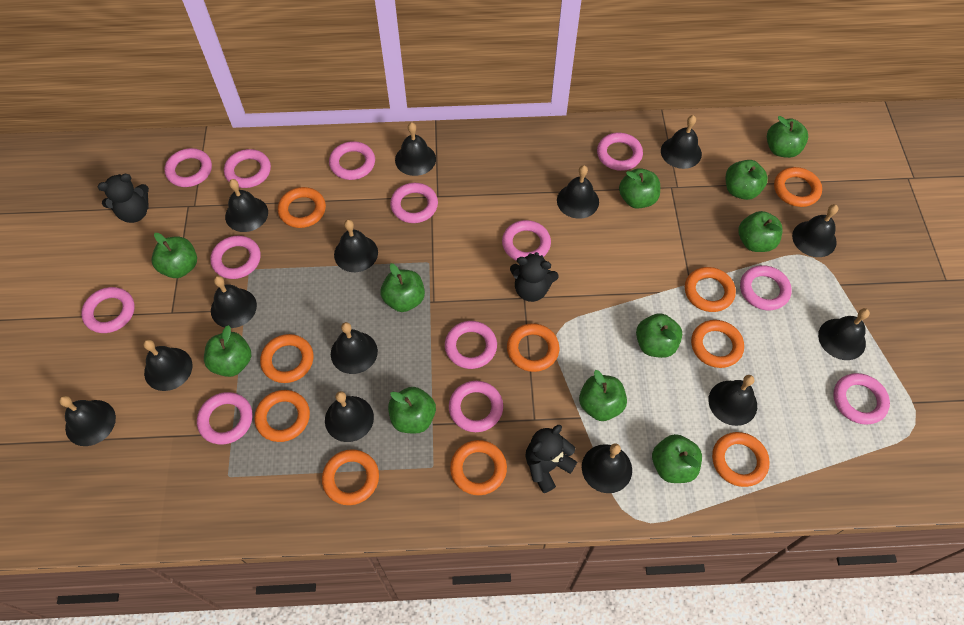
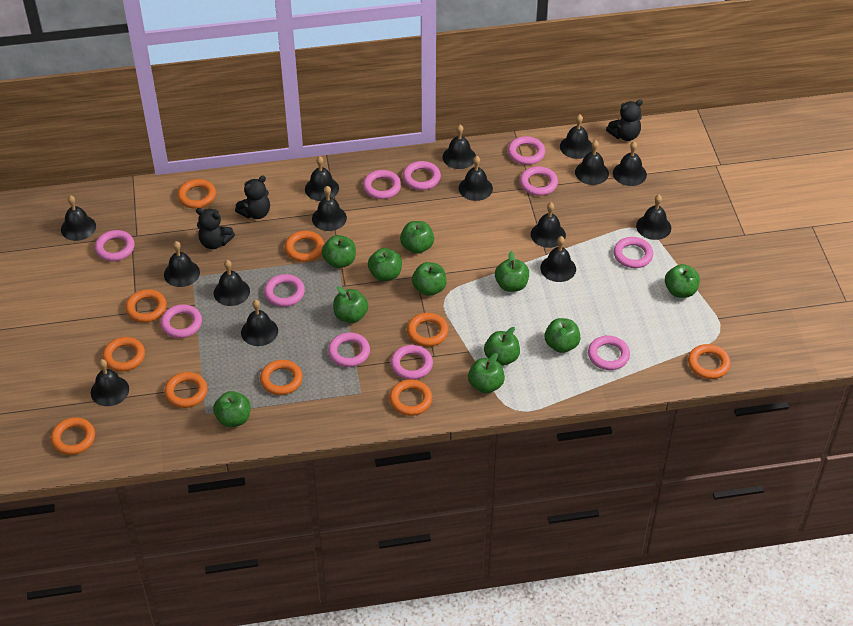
black bell: [59,396,116,446] [143,339,192,391] [211,276,257,328] [225,179,268,232] [325,391,374,442] [331,322,378,374] [334,220,378,272] [395,122,436,176] [557,165,599,219] [582,444,632,493] [661,115,702,169] [708,375,757,426] [792,204,838,257] [818,308,870,360] = 14 -> [61,195,96,241] [91,359,129,406] [164,241,200,287] [214,260,250,306] [241,300,278,346] [305,156,339,201] [312,186,347,231] [443,125,476,169] [459,156,493,201] [531,202,566,248] [540,236,576,282] [560,114,593,159] [575,140,609,185] [613,141,647,186] [636,195,671,240] = 15
pink ring: [81,287,135,333] [164,148,212,187] [197,392,252,445] [210,236,260,279] [224,149,271,188] [329,141,375,180] [390,183,438,223] [445,321,497,369] [449,381,503,432] [502,220,551,261] [597,133,643,171] [740,265,792,310] [833,373,890,425] = 13 -> [95,230,135,261] [161,305,202,338] [264,274,305,307] [328,333,370,367] [363,170,401,199] [391,345,433,380] [403,161,441,190] [508,136,545,165] [520,166,558,196] [588,336,630,370] [614,237,653,268] = 11

